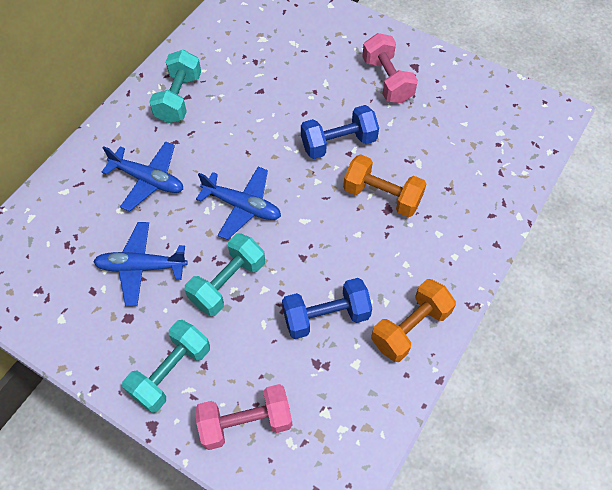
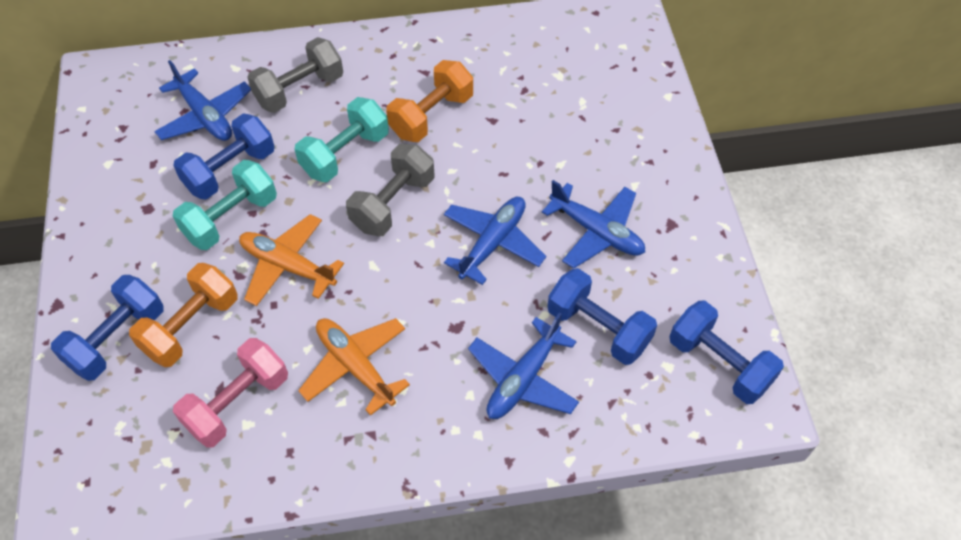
blue dumbbell: [282,278,372,339] [301,105,379,159] = 2 -> [51,275,164,381] [173,114,275,200] [547,268,657,365] [669,300,784,404] = 4
blue plane: [93,222,188,306] [102,141,183,212] [196,167,281,240] = 3 -> [154,60,251,141] [444,197,546,285] [468,313,579,419] [542,180,645,268] = 4
grey dumbbell: none = 0 -> [247,37,343,113] [346,144,435,236] = 2
orange plane: none = 0 -> [239,214,344,306] [298,318,410,416] = 2
pink dumbbell: [195,384,292,450] [362,33,418,103] = 2 -> [173,338,288,448] = 1
turquoise dumbbell: [122,320,210,413] [149,50,201,123] [185,233,265,316] = 3 -> [173,160,277,250] [295,97,389,182] = 2

